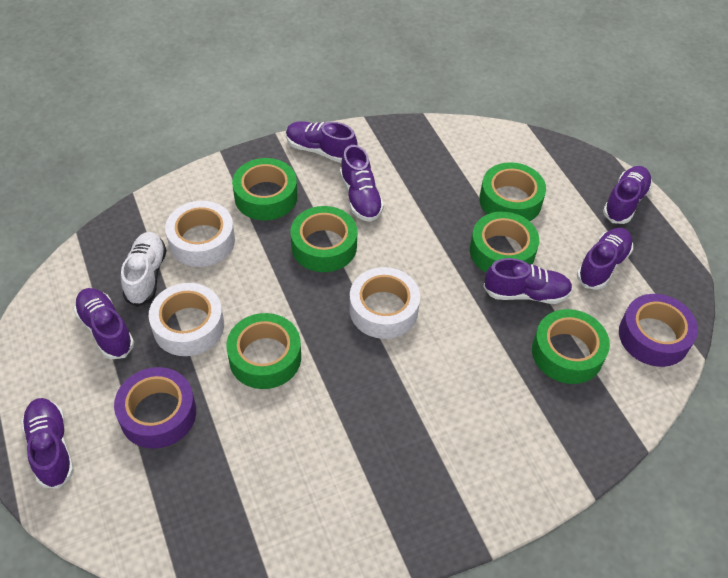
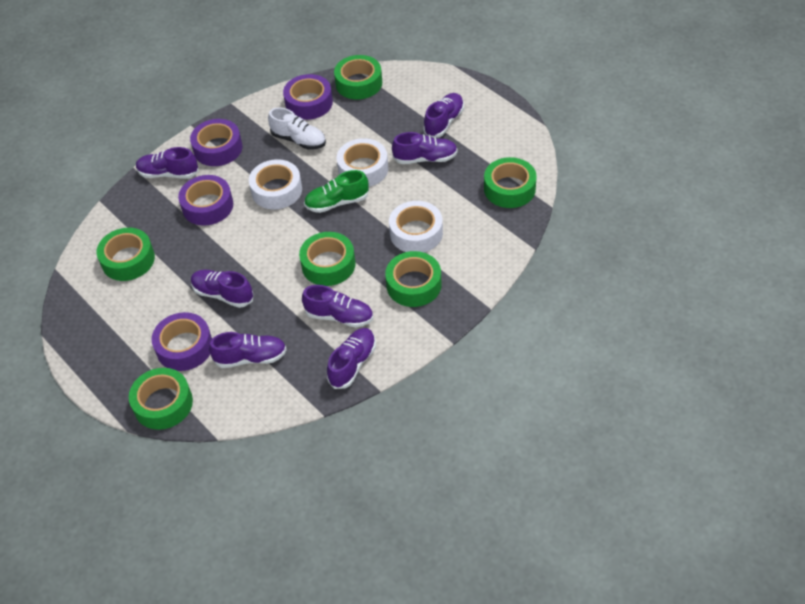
green shoe: none = 0 -> [304,170,369,213] = 1
purple tape: [114,367,196,449] [619,294,698,367] = 2 -> [152,312,212,371] [178,175,233,226] [190,119,242,166] [283,74,333,120] = 4

